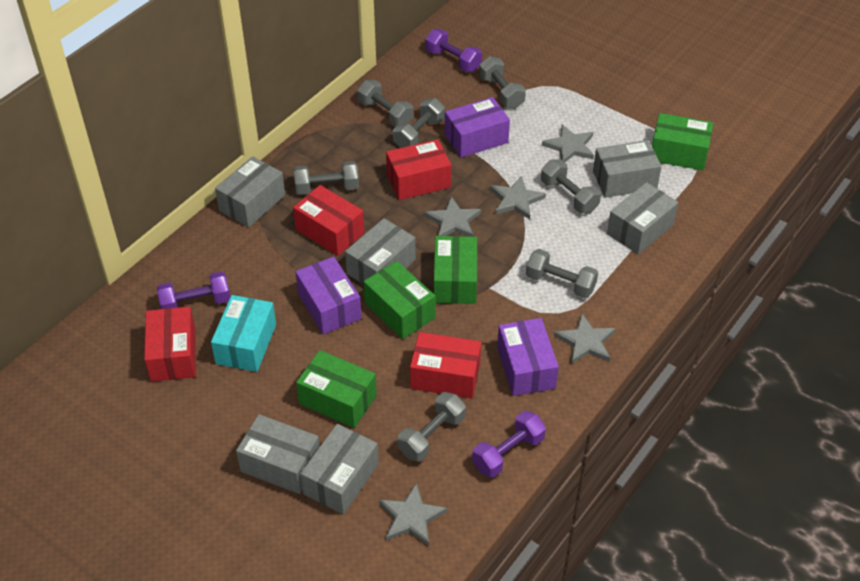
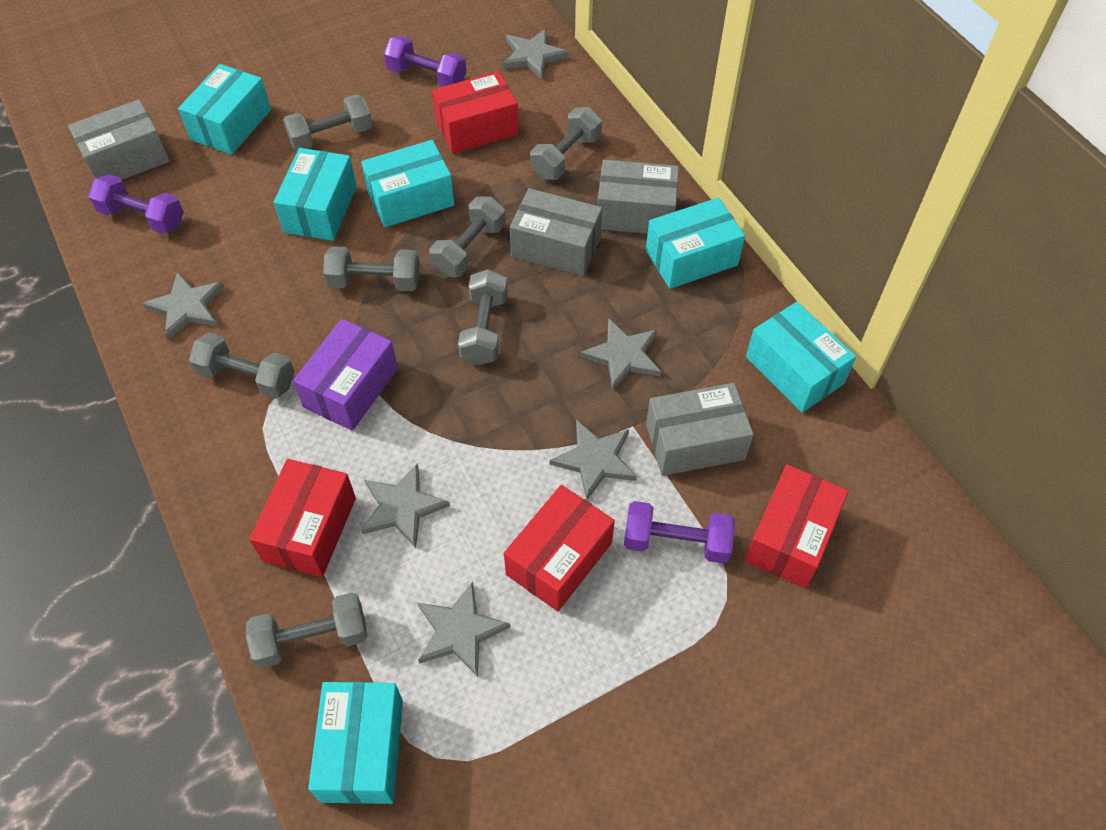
green box: [296,350,377,428] [364,261,436,339] [434,236,477,304] [652,113,713,170] = 4 -> none = 0
grey box: [215,156,285,228] [236,414,320,494] [300,424,379,514] [345,218,416,285] [593,140,662,198] [607,182,678,254] = 6 -> [68,99,170,180] [510,188,602,276] [597,159,679,234] [646,383,754,476] = 4
grey star: [379,483,447,546] [425,196,481,237] [490,176,546,219] [542,124,594,162] [554,313,616,364] = 5 -> [142,271,224,340] [361,463,450,548] [417,582,510,677] [503,29,569,79] [550,420,637,500] [580,318,661,391] = 6
purple box: [295,257,362,334] [445,97,510,158] [497,318,559,396] = 3 -> [293,319,398,431] = 1
turquoise box: [211,295,276,372] = 1 -> [178,64,271,155] [273,148,357,241] [308,682,403,804] [361,140,454,227] [646,197,745,289] [746,302,856,413] = 6

